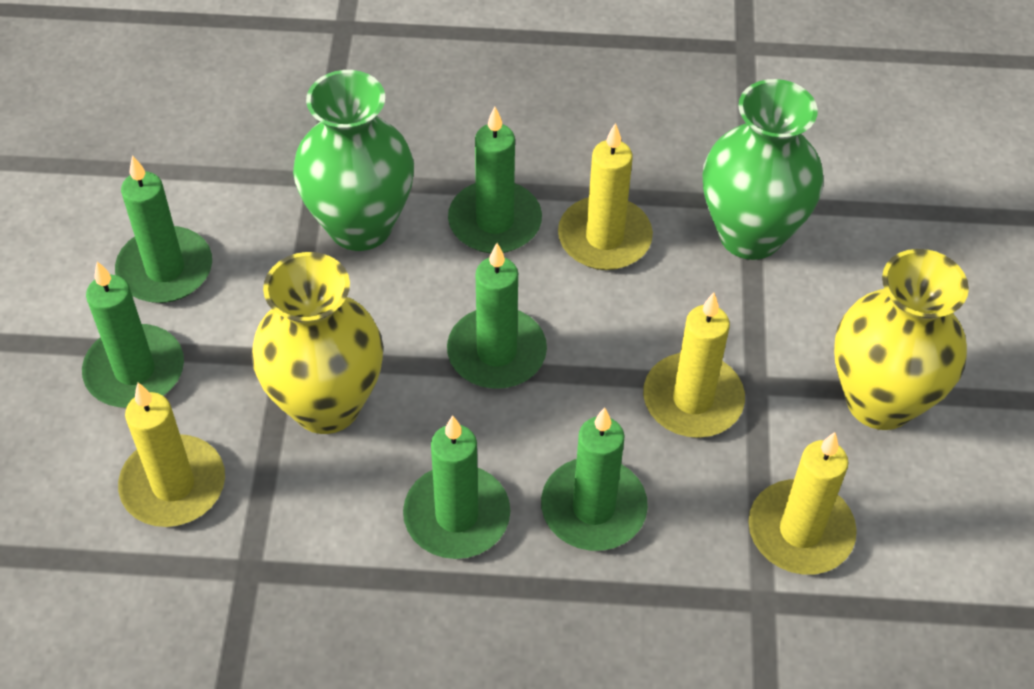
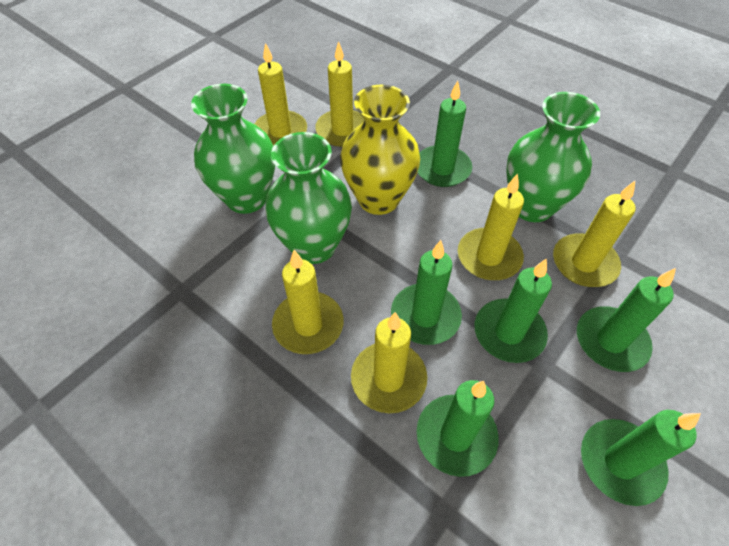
green vase: [293,70,414,251] [703,79,824,260] = 2 -> [191,84,275,214] [265,132,352,264] [507,92,600,222] = 3
yellow candle: [118,383,225,527] [558,123,653,270] [643,293,745,438] [748,432,857,575] = 4 -> [255,43,307,146] [272,250,344,354] [315,41,364,147] [351,312,427,413] [458,174,524,280] [553,181,635,287] = 6
yellow vase: [251,252,383,434] [834,249,969,430] = 2 -> [340,85,420,215] = 1

